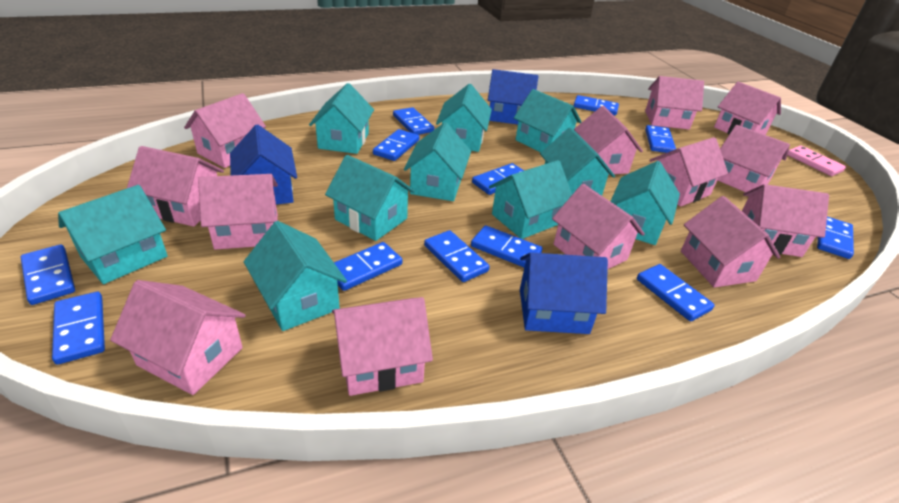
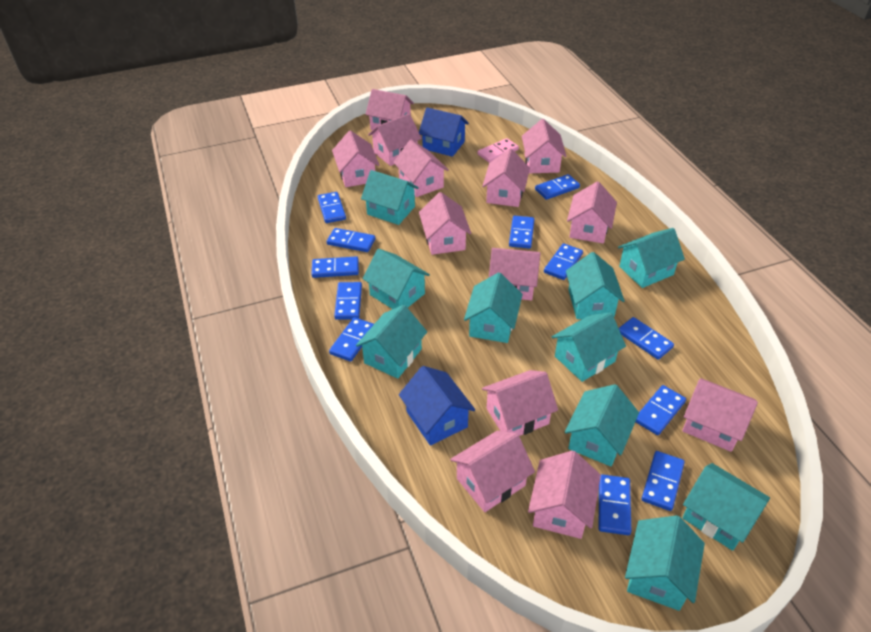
blue house: [230,125,297,205] [488,69,538,125] [520,252,608,334] = 3 -> [399,366,475,446] [419,108,469,157] = 2

